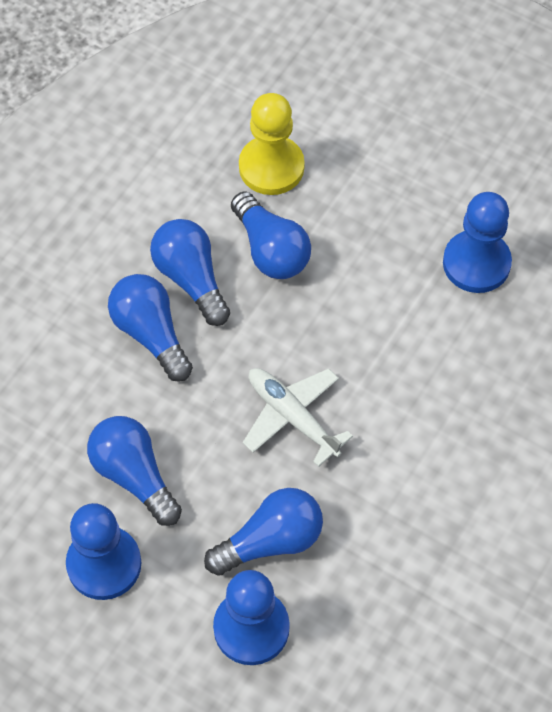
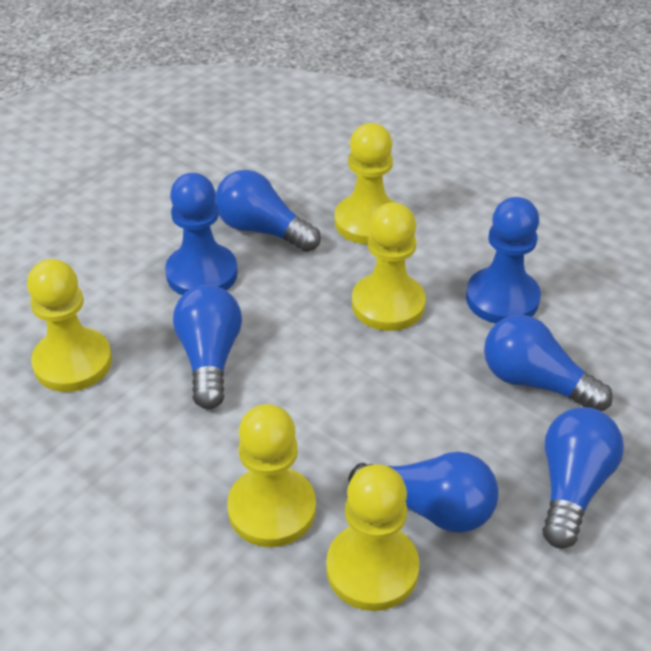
blue pawn: [66,503,142,600] [213,570,290,665] [443,192,512,293] = 3 -> [165,173,238,296] [466,197,541,324] = 2
white plane: [243,368,353,467] = 1 -> none = 0
yellow pawn: [239,93,305,195] = 1 -> [27,259,112,392] [227,404,316,547] [326,464,419,611] [335,123,396,244] [352,202,426,331] = 5

